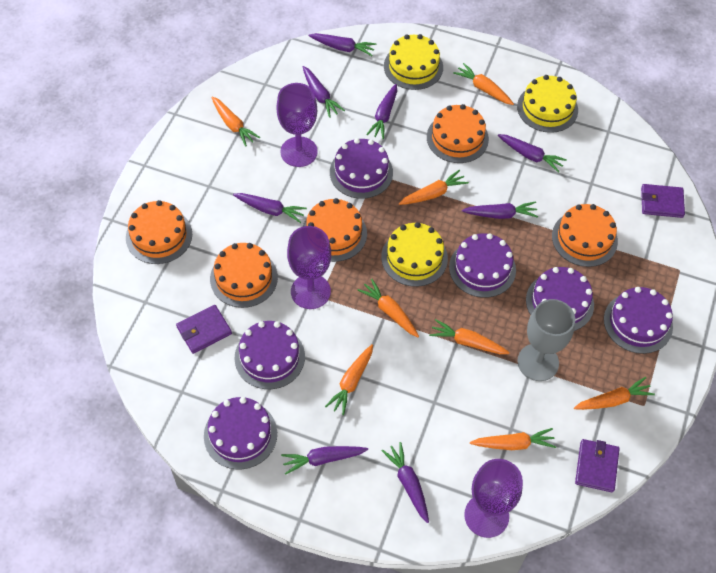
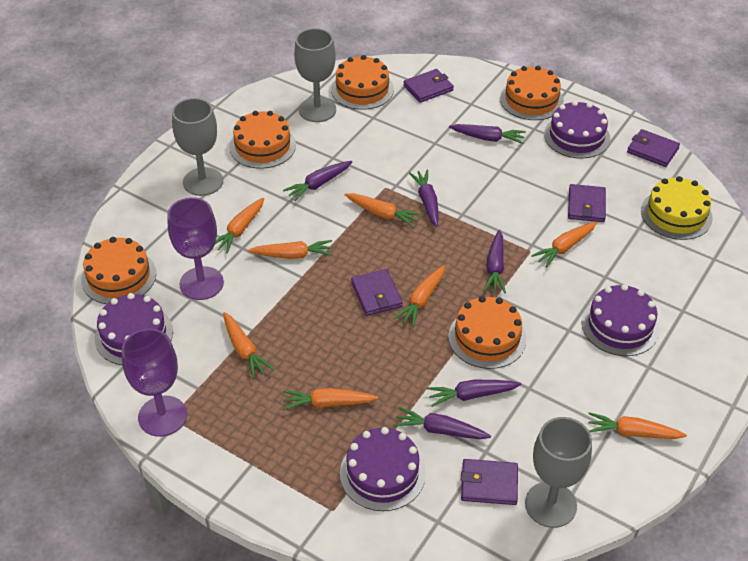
grey goblet: [517,299,575,381] = 1 -> [172,98,223,196] [294,28,336,122] [525,417,592,528] = 3
purple cake: [204,397,277,469] [234,321,305,389] [330,138,393,199] [449,233,516,298] [526,267,594,331] [604,287,673,354] = 6 -> [95,293,173,365] [340,427,426,511] [544,101,610,159] [582,284,660,356] = 4
purple carrot: [233,193,307,223] [281,446,368,475] [303,66,345,118] [308,33,376,56] [366,84,397,139] [382,442,429,523] [462,202,538,219] [498,134,567,173] = 8 -> [283,161,352,201] [394,407,491,439] [409,169,438,227] [427,380,522,407] [449,124,526,144] [484,230,506,293] = 6
purple goblet: [276,83,318,167] [287,226,331,309] [464,459,523,538] = 3 -> [122,329,187,437] [168,197,224,300] = 2
purple wallet: [176,305,232,354] [575,439,620,492] [641,184,685,218] = 3 -> [351,269,403,316] [403,69,454,103] [461,459,518,505] [568,184,606,222] [627,129,680,167] = 5
yellow cake: [381,222,448,287] [384,34,443,90] [517,75,578,133] = 3 -> [641,176,713,240] = 1

